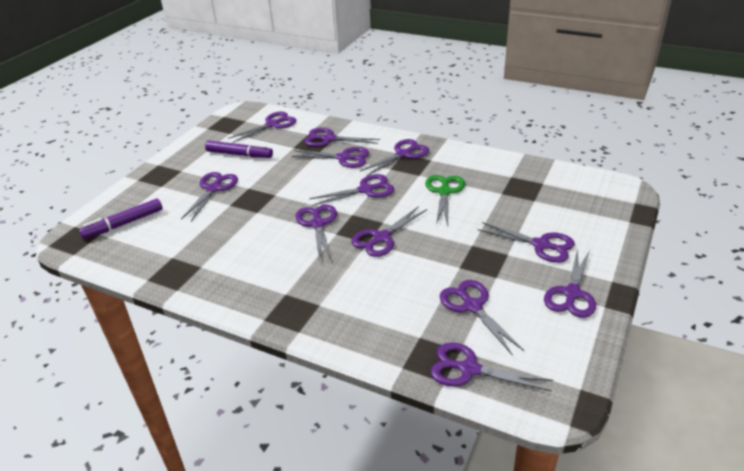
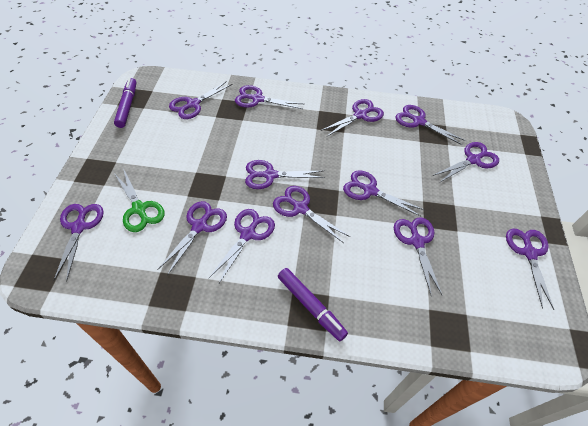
purple scissors: [181,172,238,222] [228,112,297,143] [291,147,369,168] [296,205,337,262] [304,128,380,147] [309,174,394,206] [351,206,427,257] [360,139,429,176] [430,342,553,392] [440,280,524,356] [478,222,575,263] [544,248,596,318] = 12 -> [53,204,104,282] [157,201,227,276] [169,81,233,119] [209,209,275,283] [235,85,303,109] [245,160,325,189] [273,186,350,243] [321,99,384,137] [343,170,425,216] [394,217,443,297] [395,105,466,145] [433,142,499,183] [506,228,554,310] = 13

